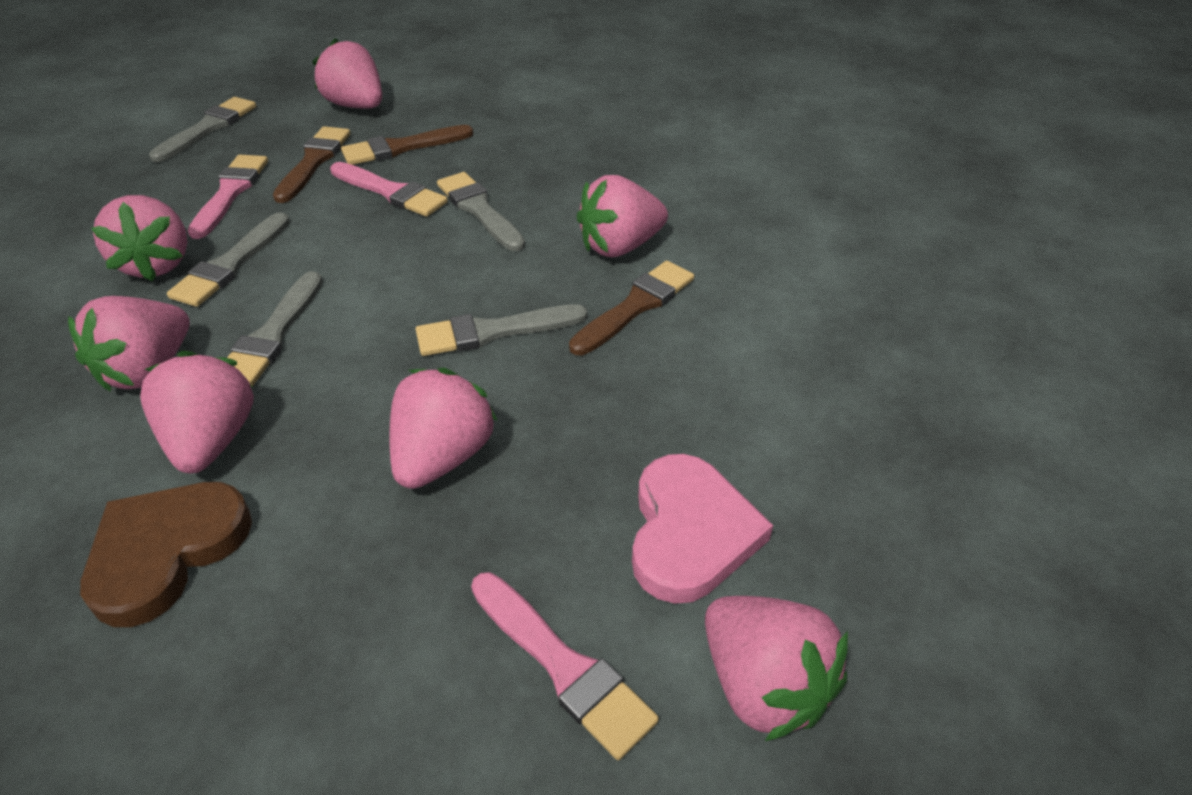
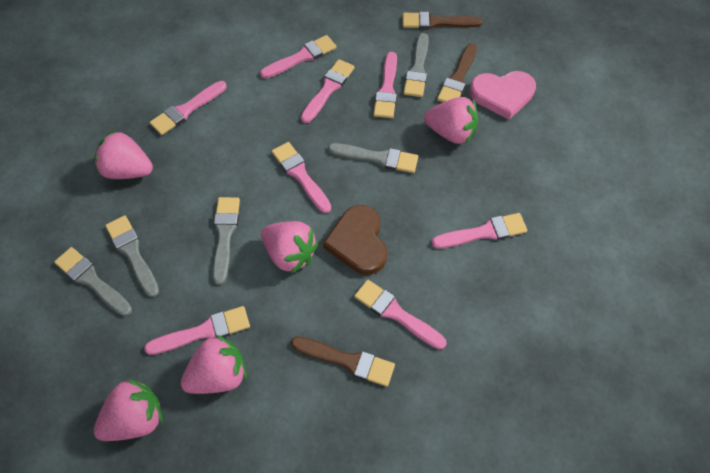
pink brush: [187,155,268,239] [330,162,448,217] [471,572,659,760] = 3 -> [144,306,250,355] [150,81,227,135] [260,35,337,79] [272,142,331,213] [301,59,355,123] [354,280,446,350] [374,52,397,118] [432,213,527,248] = 8
pink strawberry: [68,296,190,391] [91,195,188,282] [140,351,254,473] [312,38,382,108] [389,368,498,489] [577,175,668,257] [705,596,848,741] = 7 -> [93,378,163,441] [94,130,153,179] [180,334,247,394] [261,221,318,274] [424,97,478,144] = 5

